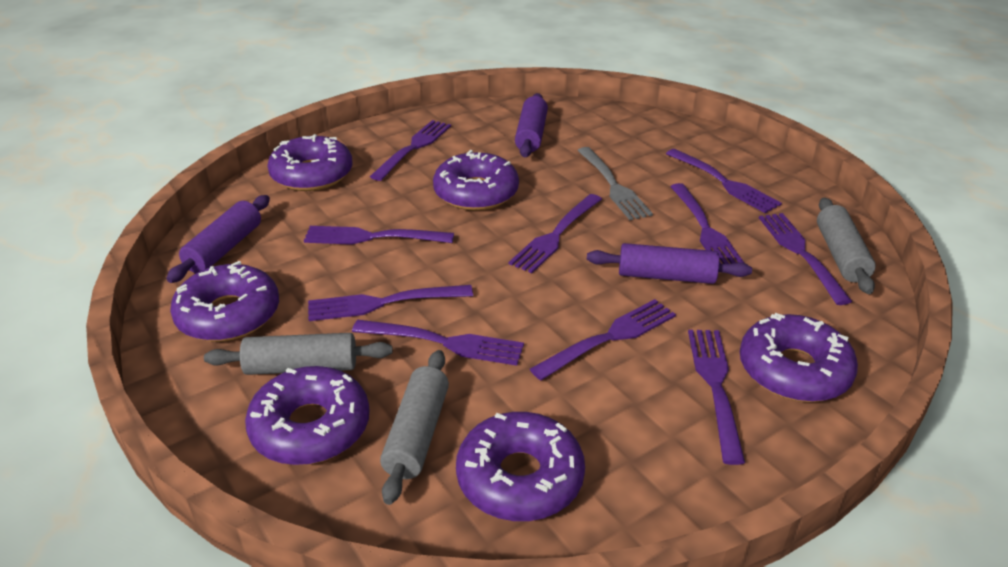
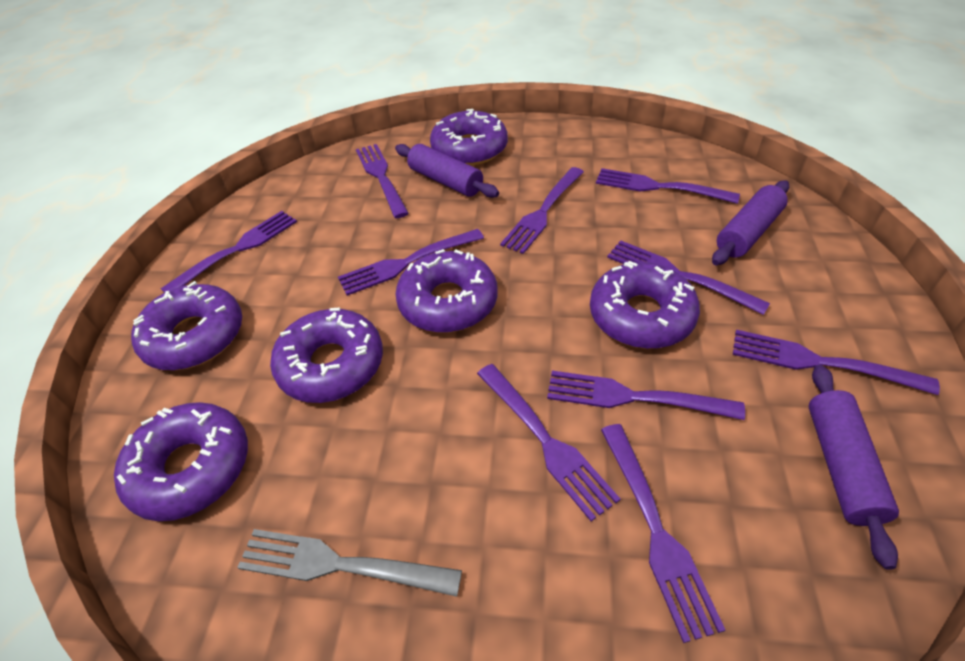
grey rolling pin: [204,333,393,375] [380,350,449,505] [817,198,876,294] = 3 -> none = 0

